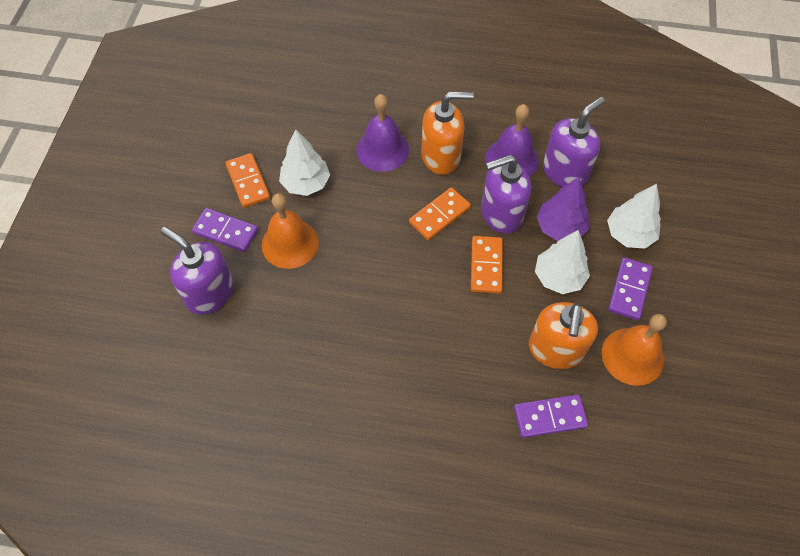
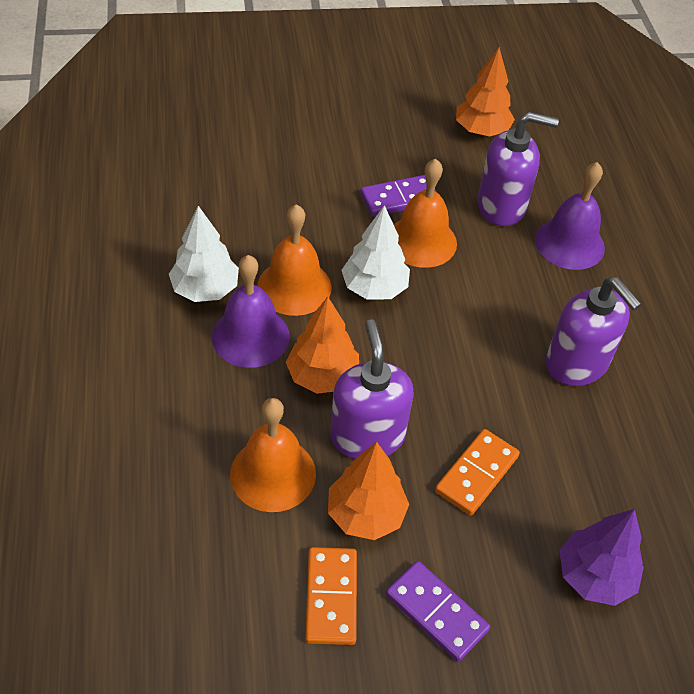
orange bell: [262,193,319,269] [602,314,667,386] = 2 -> [230,398,316,512] [257,204,331,316] [394,159,457,268] = 3
orange domino: [225,153,270,208] [409,187,471,240] [471,236,503,294] = 3 -> [305,547,357,645] [435,429,520,516] = 2
orange soap dispenser: [421,92,474,175] [529,302,598,369] = 2 -> none = 0
orange tree: none = 0 -> [286,297,359,394] [328,442,409,540] [456,47,515,136] = 3
purple domino: [192,208,258,252] [514,394,588,438] [608,257,653,320] = 3 -> [360,175,437,217] [386,561,490,662] = 2
white tree: [279,129,330,196] [535,230,590,294] [607,184,661,249] = 3 -> [169,206,239,302] [342,205,410,300] = 2

